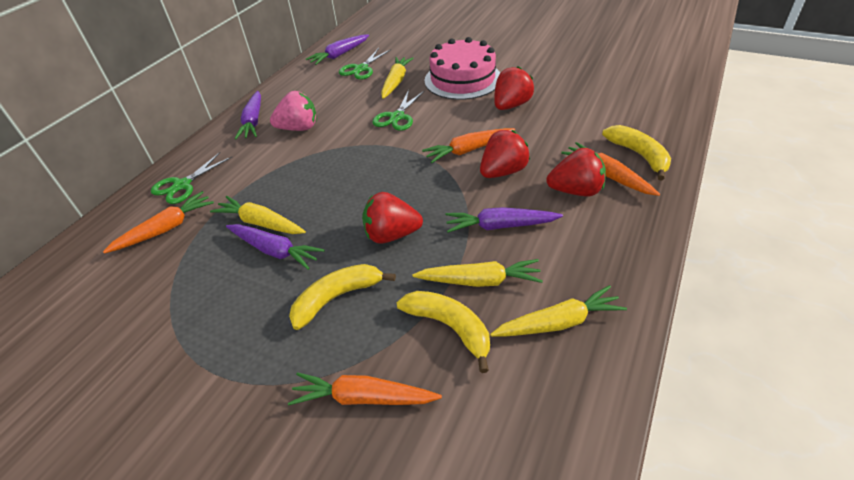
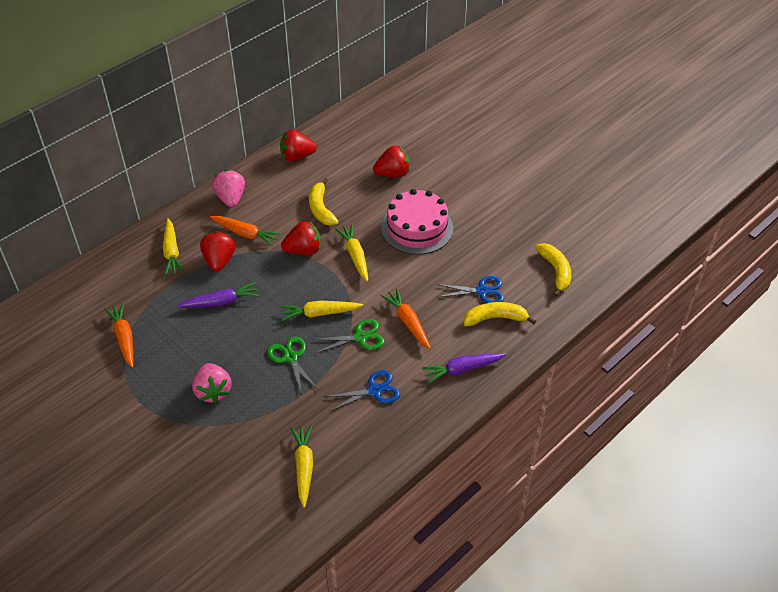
blue scissors: none = 0 -> [324,370,400,411] [436,276,504,303] = 2
green scissors: [151,152,232,204] [339,48,390,80] [372,90,424,131] = 3 -> [267,336,317,395] [312,319,385,353] = 2
orange carrot: [103,191,214,254] [288,372,442,406] [422,128,515,163] [561,142,660,196] = 4 -> [104,303,133,368] [210,216,281,246] [381,288,431,349] = 3
pink strawberry: [270,91,317,131] = 1 -> [192,363,232,403] [212,170,245,207] = 2
purple carrot: [226,224,325,270] [235,91,261,139] [306,34,369,65] [446,207,563,233] = 4 -> [177,282,260,308] [422,353,506,384] = 2

